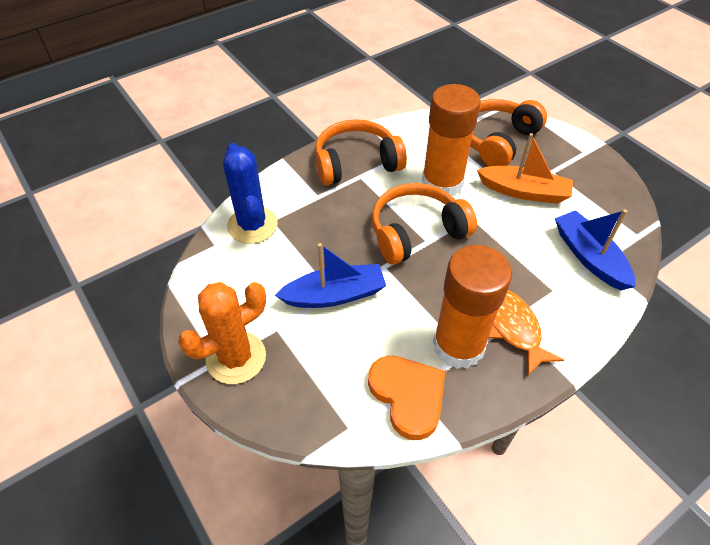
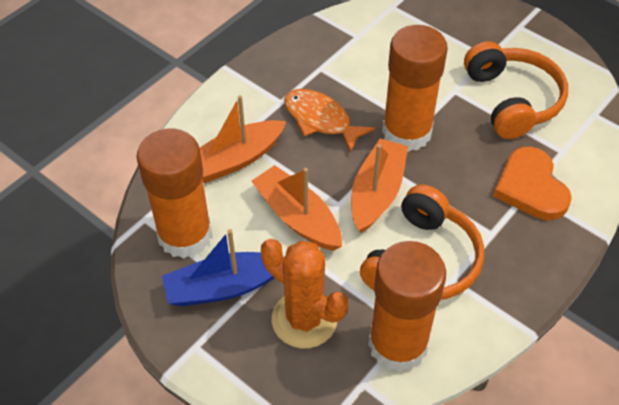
blue boat: [275,243,386,308] [555,209,635,290] = 2 -> [162,229,274,306] = 1
blue cactus: [223,143,278,244] = 1 -> none = 0
orange boat: [477,133,573,204] = 1 -> [200,95,286,183] [252,165,342,251] [351,139,408,233] = 3
orange glue stick: [422,84,481,196] [433,245,512,369] = 2 -> [136,129,212,259] [368,241,446,372] [382,25,448,152] = 3
orange headphones: [315,119,407,185] [372,183,477,265] [470,99,547,166] = 3 -> [360,184,484,300] [464,41,568,139] = 2

